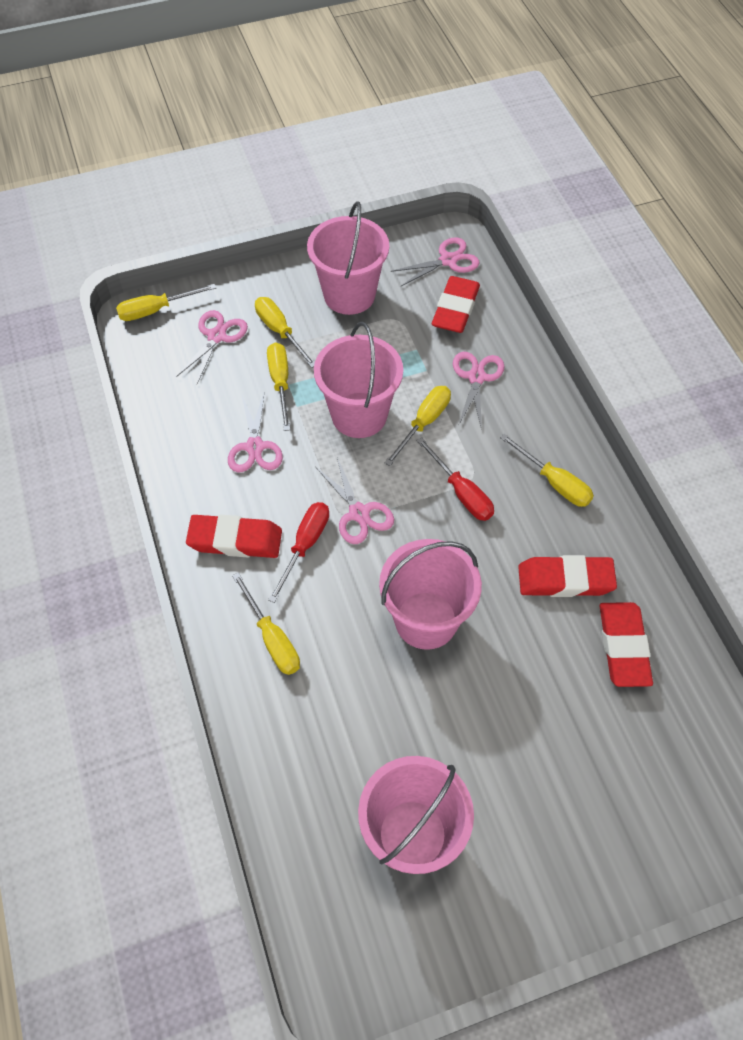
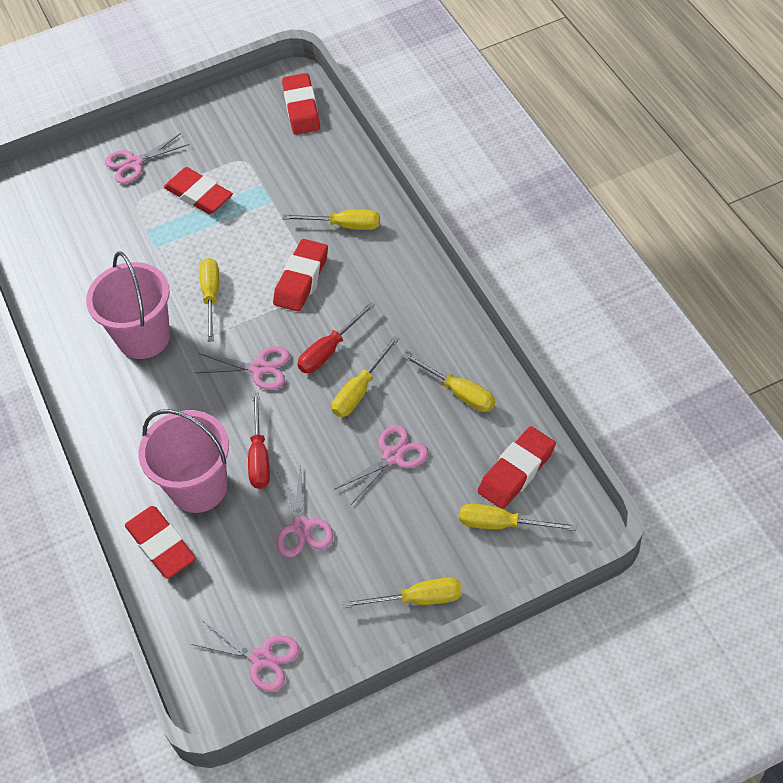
pink bucket: [307,201,389,315] [314,322,403,438] [358,756,474,874] [379,539,482,650] = 4 -> [86,251,170,359] [138,409,229,513] = 2
red eraser: [186,515,282,558] [432,276,480,333] [518,555,617,597] [600,602,653,687] = 4 -> [125,506,196,579] [164,167,233,214] [273,239,328,311] [282,73,320,135] [478,426,556,509] = 5

